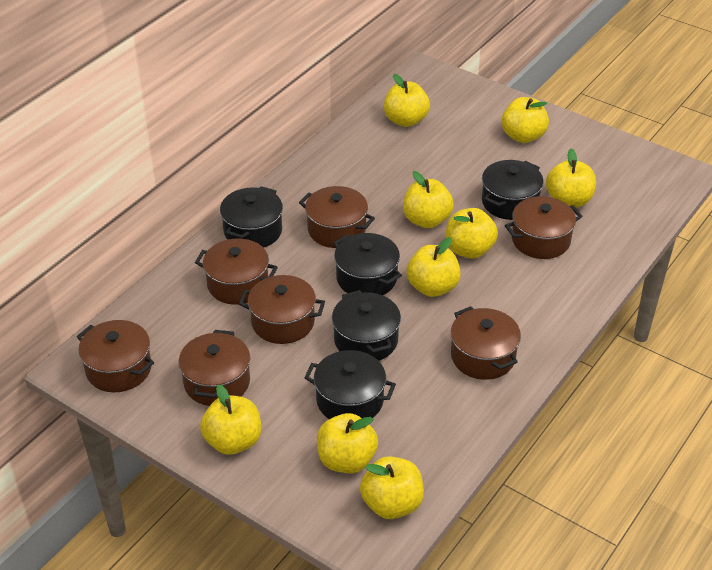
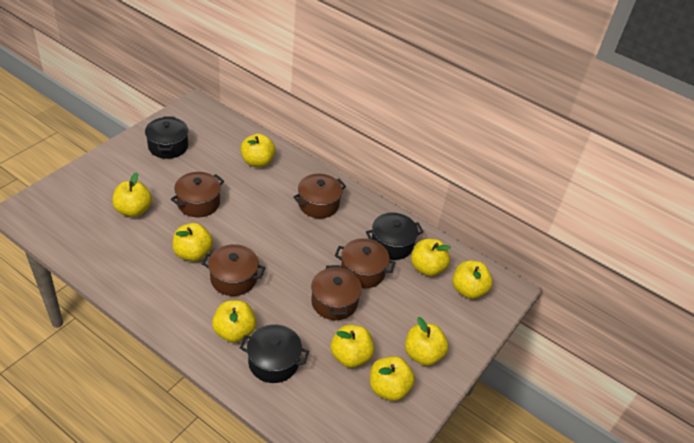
black pot: [220,186,283,248] [304,350,396,419] [332,290,401,361] [333,233,402,295] [482,160,544,220] = 5 -> [145,116,188,159] [239,325,309,383] [366,212,424,260] = 3
brown pot: [77,320,154,392] [178,330,250,406] [195,239,278,305] [239,275,325,344] [299,186,375,248] [451,306,521,380] [505,196,582,259] = 7 -> [171,172,224,217] [202,244,266,296] [293,174,346,218] [311,265,362,320] [335,238,396,288] = 5

